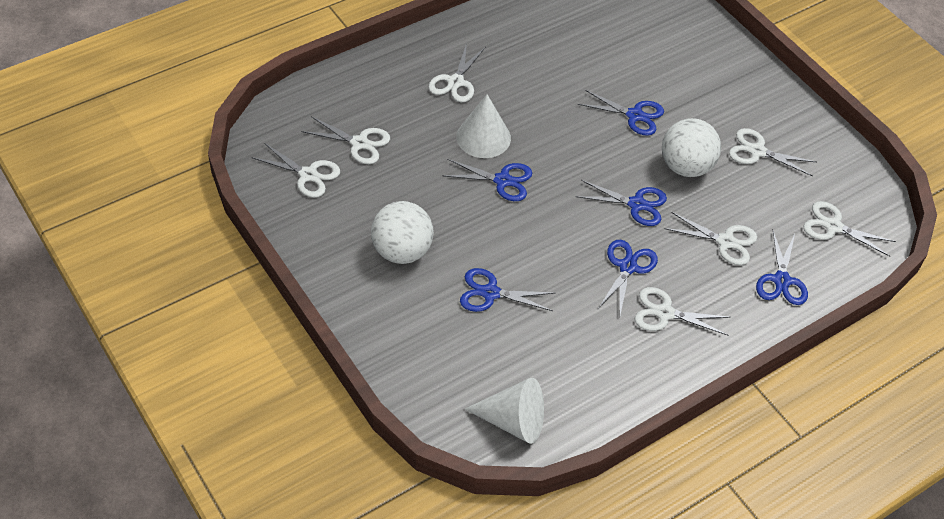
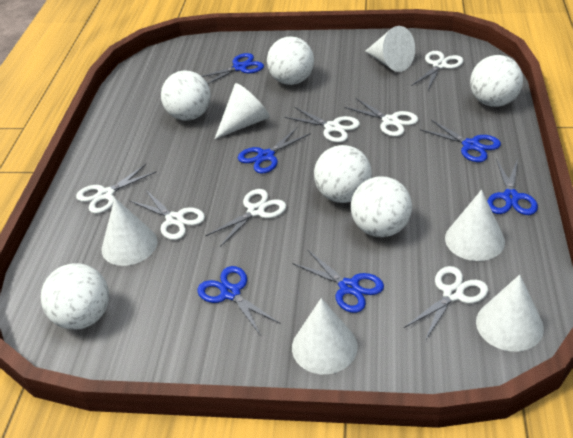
white ball: [371,201,434,264] [662,118,721,177] = 2 -> [41,263,109,330] [161,70,211,121] [267,36,314,85] [314,145,372,203] [351,176,412,237] [470,55,523,107] = 6
white cone: [456,94,511,158] [465,377,544,444] = 2 -> [101,198,157,266] [215,83,270,139] [292,298,358,374] [365,26,415,72] [445,190,505,261] [476,275,544,352] = 6

